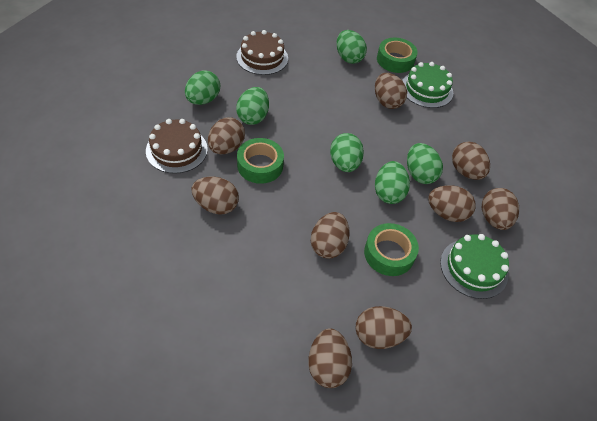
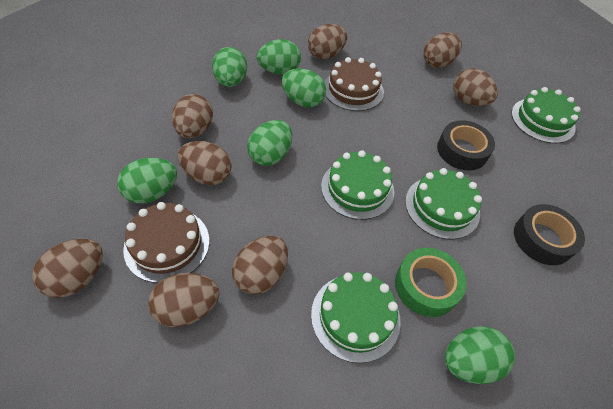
black tape: none = 0 -> [437,120,495,171] [514,204,585,265] = 2
brown egg: [191,177,239,215] [208,117,245,154] [308,329,352,388] [311,212,350,259] [355,306,412,349] [375,73,407,109] [428,185,476,222] [452,142,490,180] [482,188,519,230] = 9 -> [32,239,103,298] [148,273,219,327] [172,94,213,138] [178,141,231,185] [232,236,288,294] [308,24,347,60] [424,32,462,68] [453,68,498,106] = 8
green cake: [402,62,453,108] [440,234,509,299] = 2 -> [311,272,401,363] [321,150,394,220] [405,168,482,239] [511,87,581,143] = 4
green tape: [237,138,284,184] [364,223,419,276] [377,38,418,73] = 3 -> [395,248,467,317] = 1

